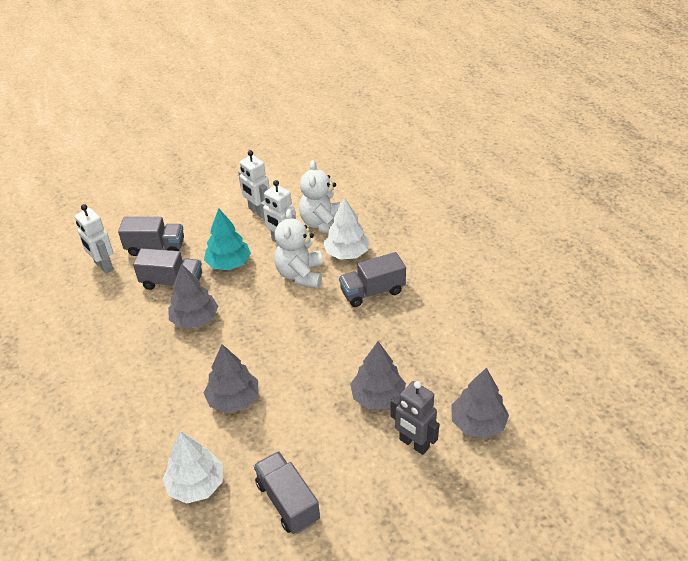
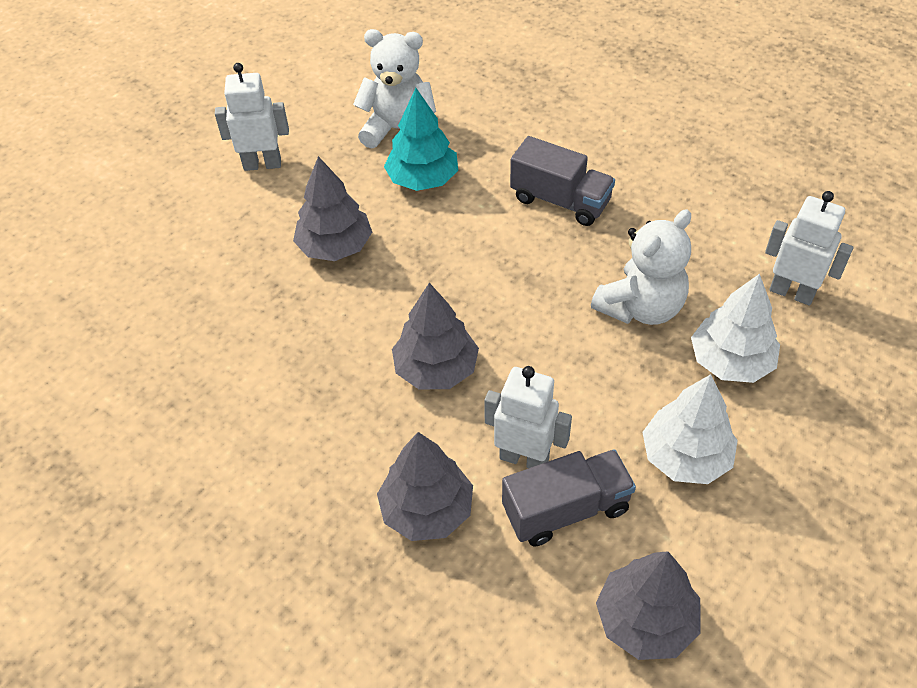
grey robot: [390,381,439,455] = 1 -> none = 0
grey truck: [118,217,184,256] [133,248,202,290] [254,451,320,534] [339,252,406,307] = 4 -> [502,449,636,546] [510,136,615,226] = 2

